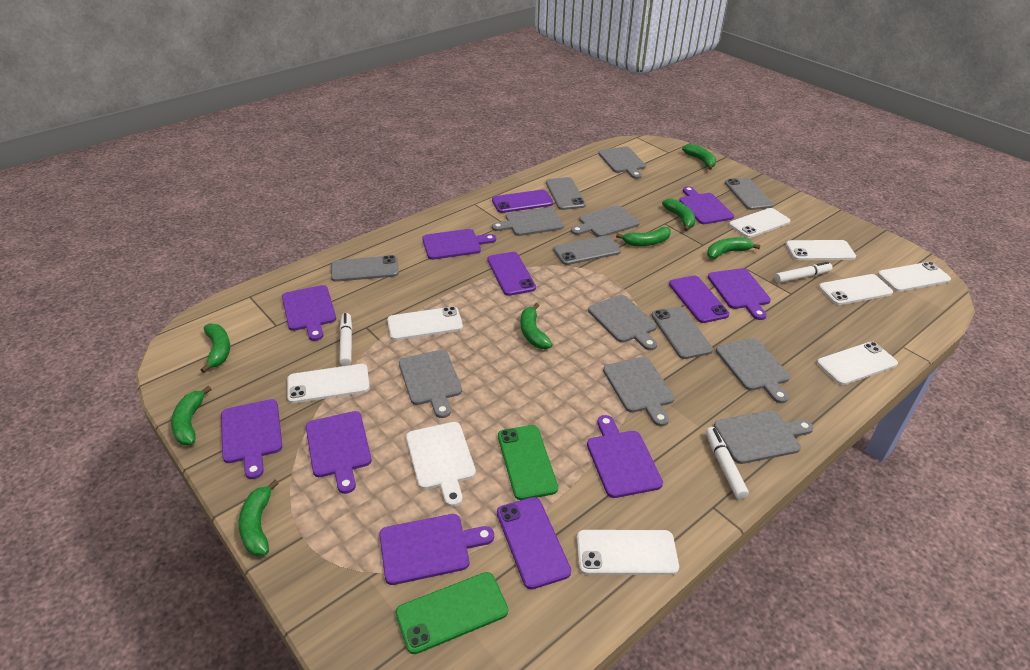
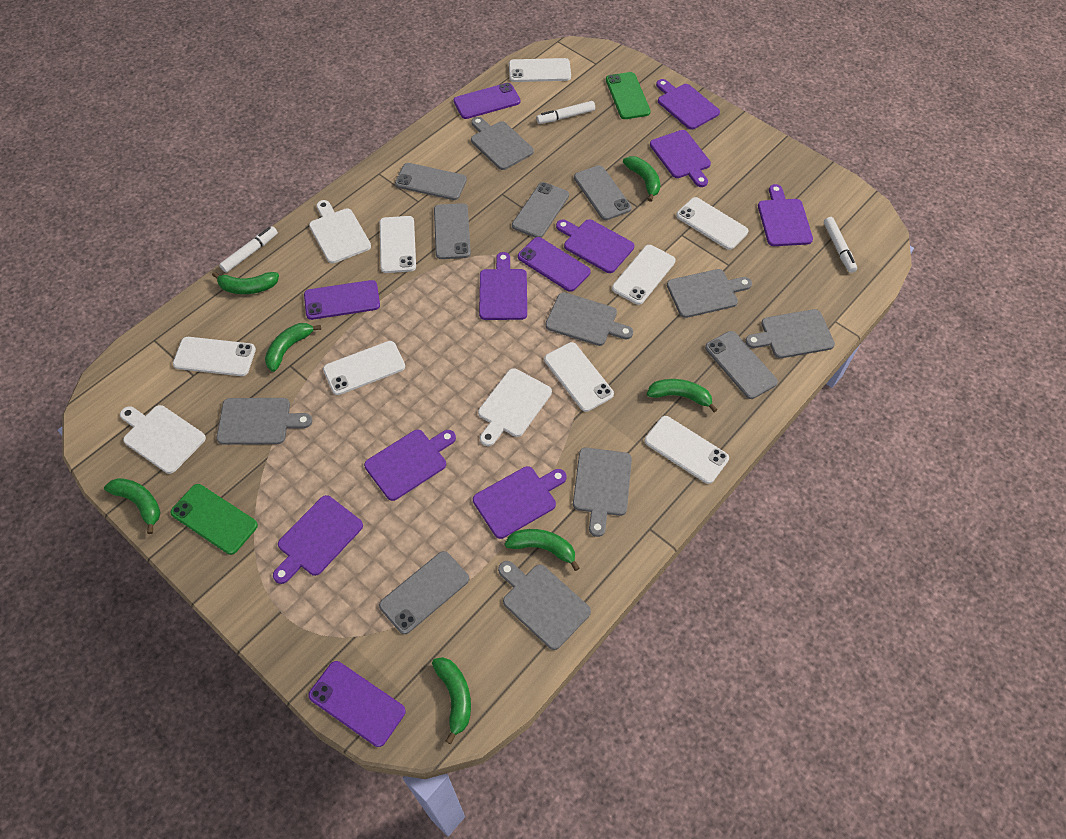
green banana: [171,386,212,445] [201,324,230,373] [239,480,279,556] [520,303,553,349] [616,227,671,246] [662,199,695,231] [682,144,716,170] [707,237,760,259] = 8 -> [104,478,161,534] [212,272,279,294] [265,323,321,372] [432,657,471,744] [505,529,580,571] [623,156,660,202] [647,379,718,412] = 7
grey cutting board: [399,350,462,418] [492,207,564,236] [571,206,640,237] [588,295,657,350] [598,147,646,179] [603,357,674,426] [714,410,813,464] [716,338,790,403] = 8 -> [216,398,312,445] [471,117,534,170] [498,561,591,650] [545,292,633,346] [573,447,632,537] [667,269,752,318] [745,309,835,358] = 7
grey phone: [331,255,399,282] [546,177,586,210] [553,236,621,265] [651,306,713,359] [725,178,773,210] = 5 -> [379,551,469,634] [395,163,467,200] [434,203,471,259] [512,182,569,238] [574,165,632,220] [705,331,778,399] = 6
white cutting board: [406,422,476,507] = 1 -> [120,405,206,474] [309,200,371,263] [478,368,552,446] = 3

